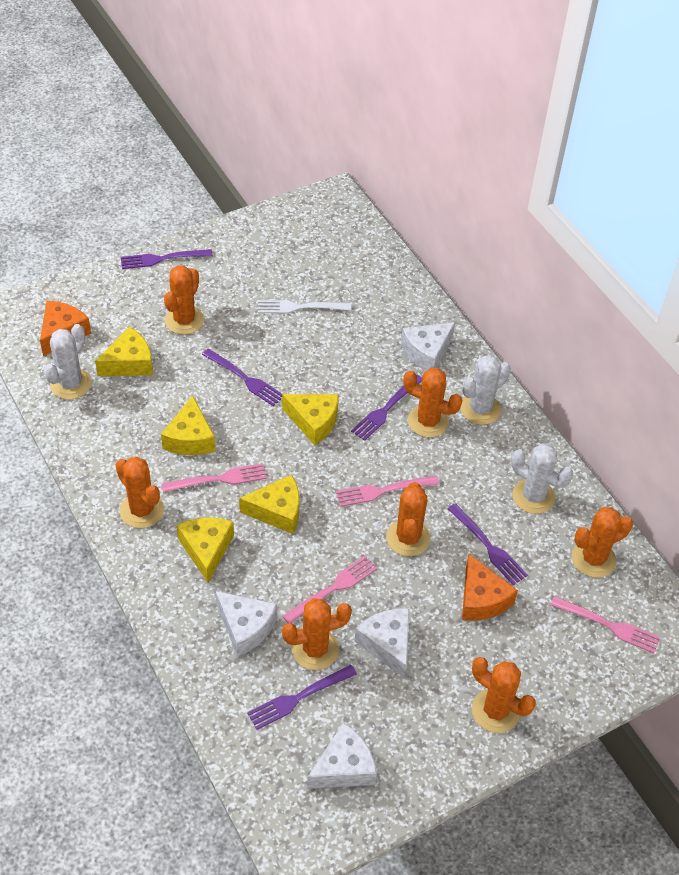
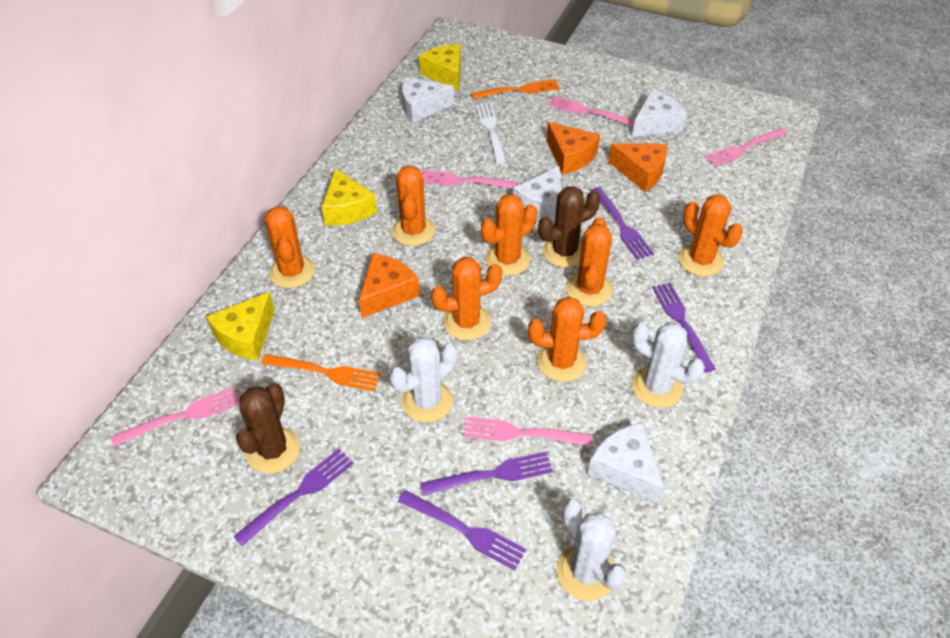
brown cactus: none = 0 -> [236,383,300,474] [538,186,600,268] = 2
orange cheese: [40,301,91,356] [462,554,518,621] = 2 -> [359,253,420,318] [546,122,600,175] [608,143,667,192] = 3
orange fork: none = 0 -> [261,354,381,391] [471,79,560,99] = 2
pink fork: [162,463,267,493] [282,556,377,623] [336,476,439,507] [551,596,660,654] = 4 -> [111,386,240,447] [421,170,518,189] [463,417,592,446] [548,96,635,127] [705,128,788,167] = 5
yellow cheese: [95,327,153,376] [161,396,216,455] [177,517,234,583] [239,475,299,534] [282,394,339,445] = 5 -> [206,292,275,360] [322,168,377,226] [419,44,461,91] = 3

